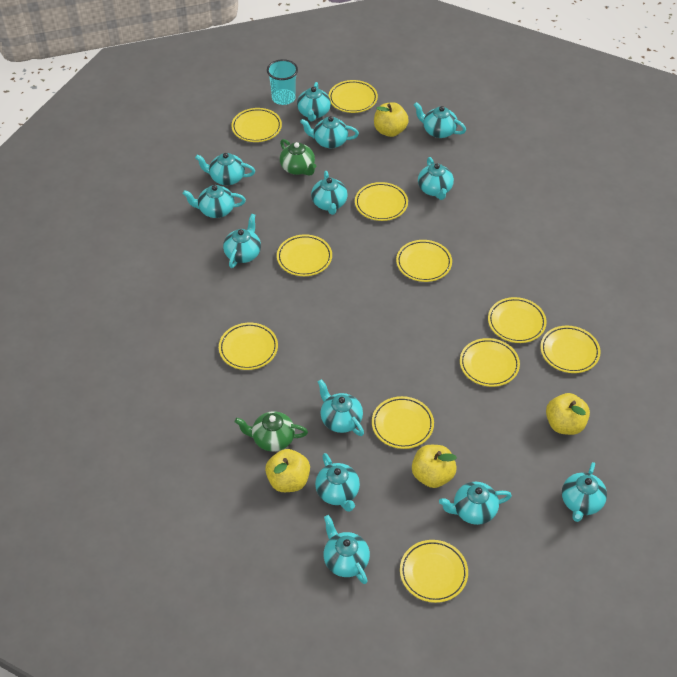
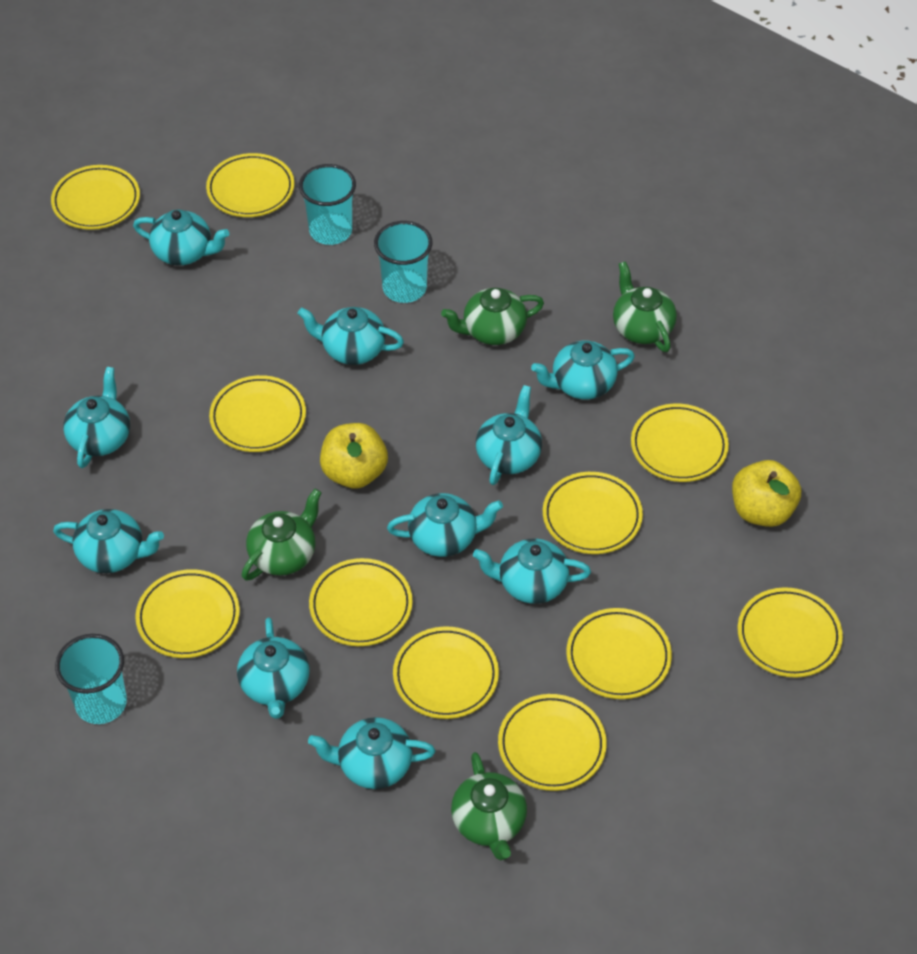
green teapot: [235,411,308,452] [280,139,316,176] = 2 -> [242,489,322,581] [441,288,544,345] [451,752,527,860] [613,261,677,352] = 4
turquoise cup: [267,59,298,105] = 1 -> [55,634,127,724] [299,164,356,245] [374,221,432,303] = 3
turquoise teapot: [183,185,246,218] [195,153,255,185] [223,214,261,268] [297,82,331,121] [300,116,359,148] [311,171,348,215] [315,453,360,512] [318,379,364,436] [323,515,370,584] [414,102,466,138] [418,157,454,200] [439,482,512,525] [562,462,607,522] = 13 -> [53,509,164,573] [63,367,130,468] [133,210,229,265] [237,617,310,719] [297,307,404,365] [308,717,435,789] [387,493,503,557] [473,538,591,604] [476,385,542,485] [531,341,635,400] = 10
yellow apple: [265,449,310,492] [374,102,409,137] [412,445,457,488] [546,393,590,435] = 4 -> [320,423,388,489] [732,460,801,527] = 2

